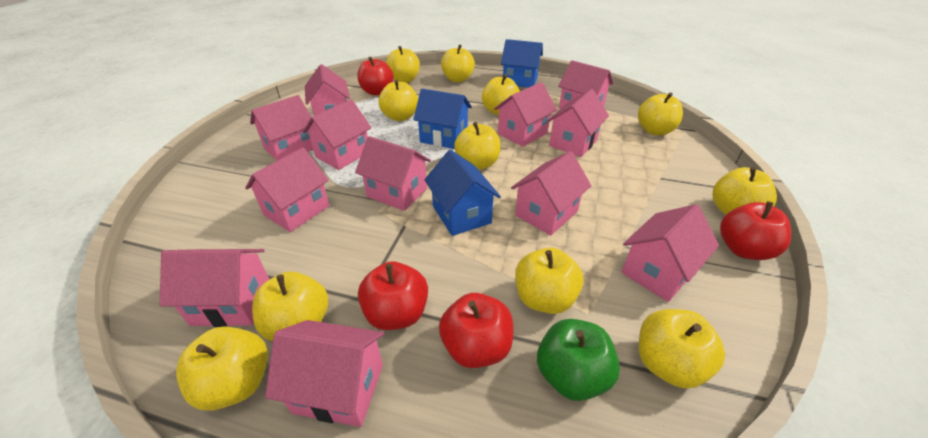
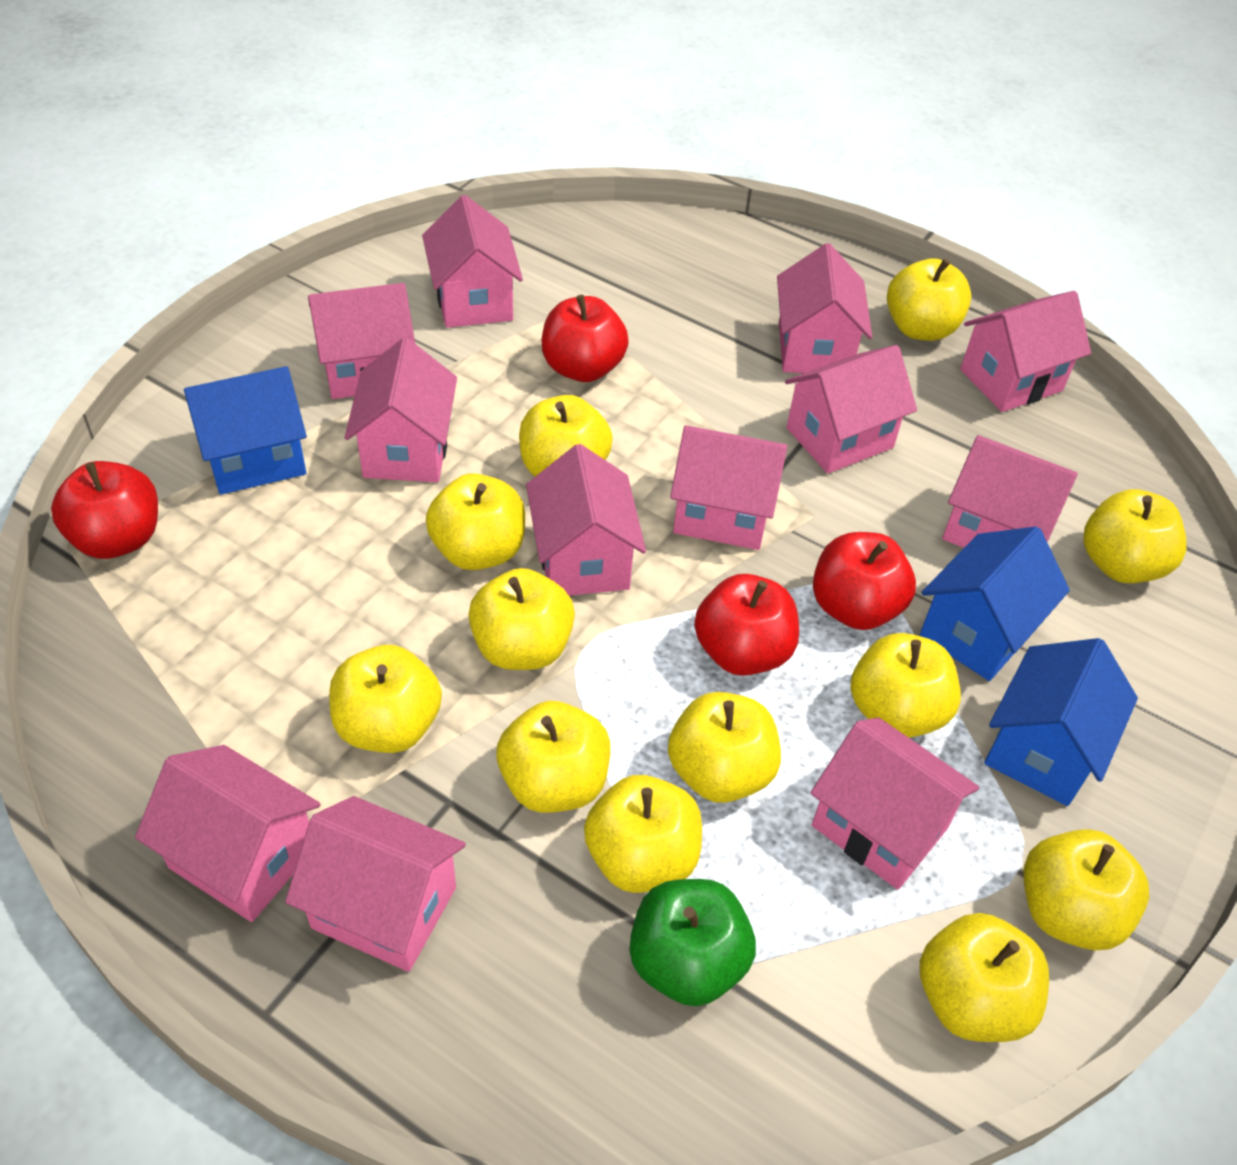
yellow apple: [176,326,268,411] [252,271,328,341] [379,80,418,121] [386,46,420,83] [441,44,475,82] [454,122,501,170] [482,74,520,115] [515,248,584,314] [638,92,683,135] [639,309,725,389] [713,167,777,215] = 11 -> [329,645,442,753] [426,473,525,570] [468,568,575,670] [497,701,611,813] [519,395,613,476] [584,775,702,893] [668,692,781,803] [851,633,961,738] [887,258,971,341] [920,913,1049,1042] [1023,829,1149,950] [1083,489,1187,583] = 12

